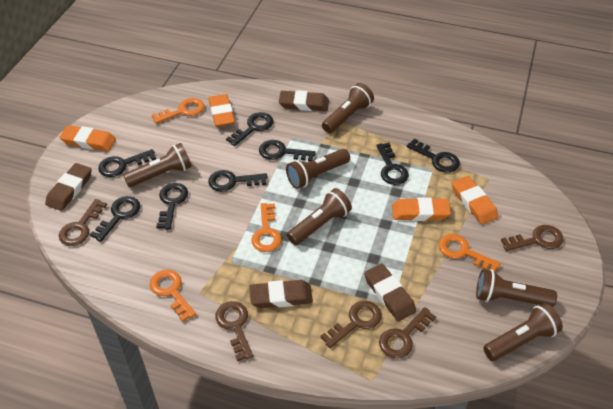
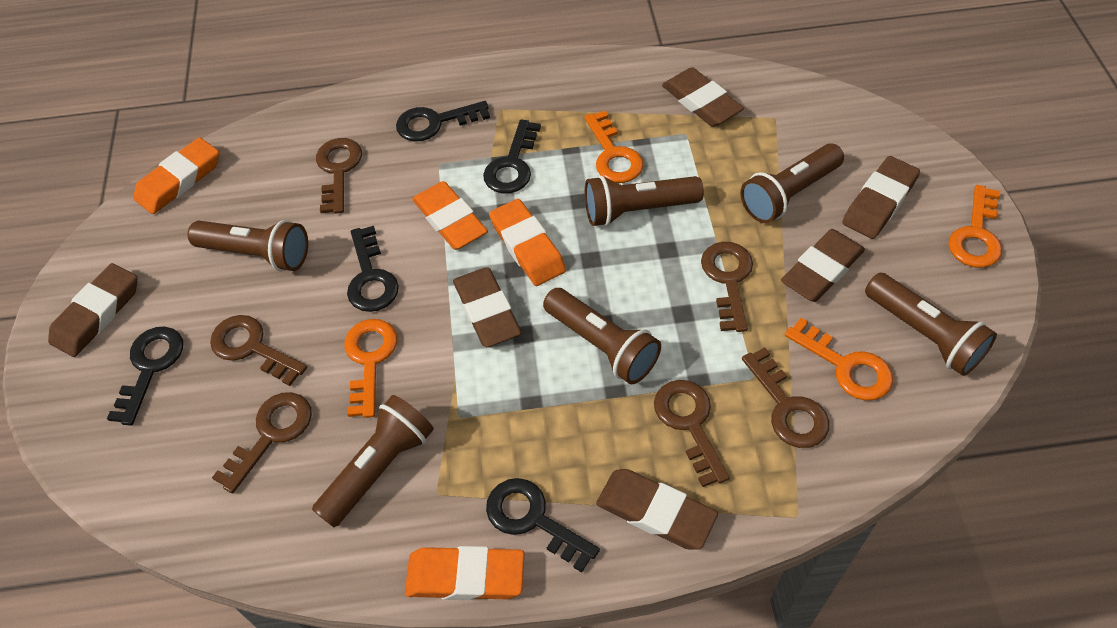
black key: [90,196,140,242] [98,149,156,177] [156,183,188,230] [208,170,267,192] [226,112,273,146] [259,140,316,162] [377,143,409,185] [407,139,460,173] = 8 -> [107,327,183,426] [347,226,399,312] [396,101,490,141] [483,119,541,193] [486,478,600,572] = 5
brown eraser: [45,163,92,211] [249,280,313,308] [279,90,329,111] [364,263,416,321] = 4 -> [48,263,137,357] [453,267,521,347] [596,469,718,550] [662,67,744,127] [781,229,865,302] [842,156,920,239] = 6
brown key: [59,199,107,246] [215,301,253,361] [320,301,382,348] [379,307,436,358] [501,225,563,251] = 5 -> [210,315,307,386] [212,392,312,493] [316,138,362,214] [654,380,729,487] [701,242,753,332] [742,347,829,448] = 6

